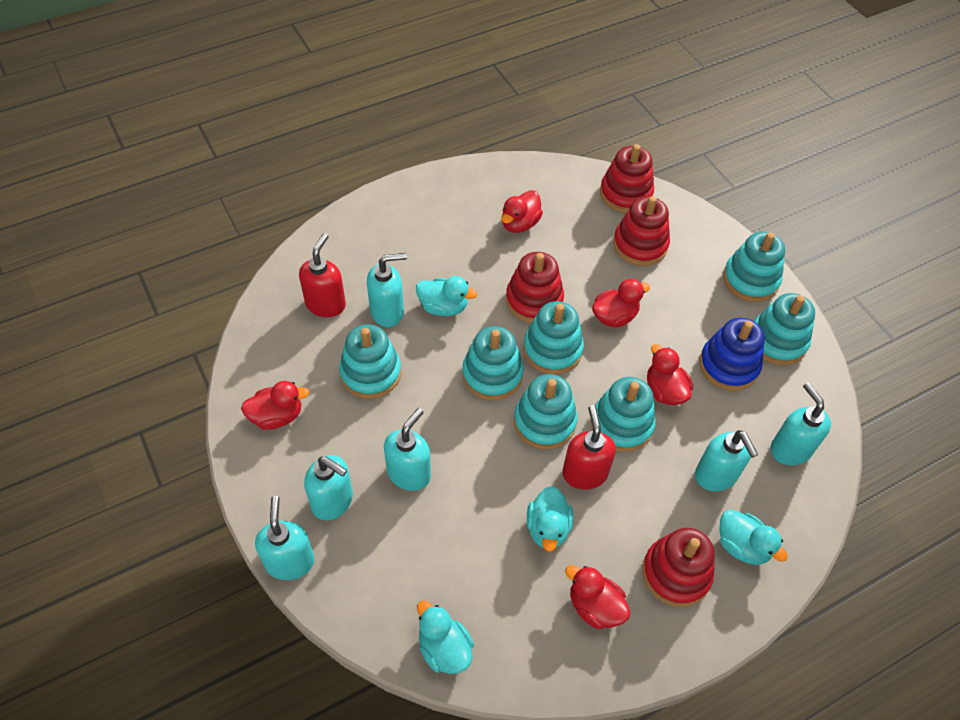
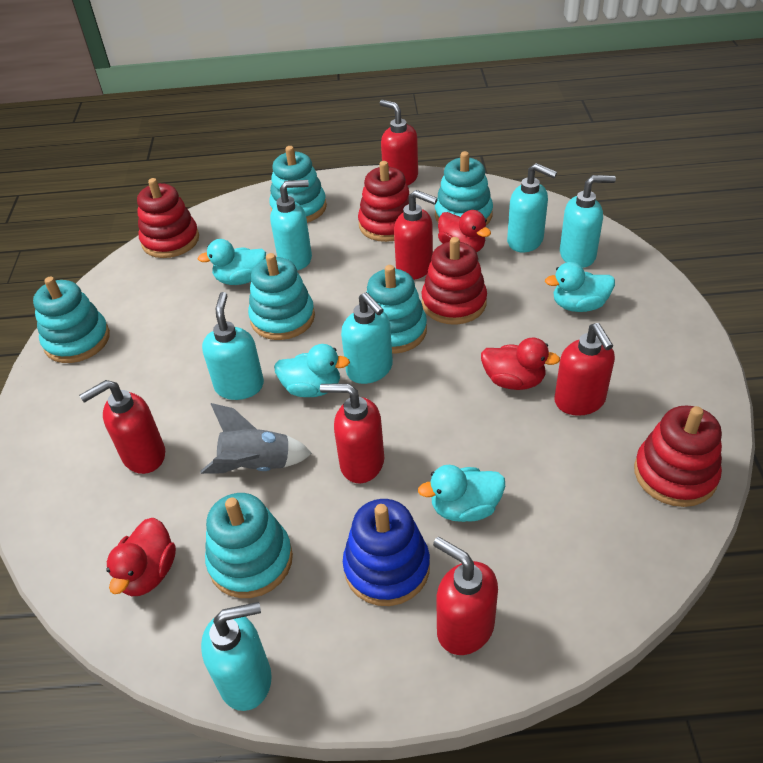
grey rocket: none = 0 -> [200,403,312,474] = 1
red duck: [241,381,309,430] [501,190,543,233] [565,565,631,629] [592,279,650,327] [647,344,693,405] = 5 -> [106,518,176,596] [438,210,491,252] [481,338,560,390] = 3
red soap dispenser: [299,233,346,317] [562,405,616,490] = 2 -> [79,380,165,474] [320,384,384,483] [380,100,418,186] [394,190,438,280] [433,537,498,655] [554,323,615,416] = 6
turquoise stacking toy: [339,324,402,399] [462,326,524,400] [514,374,577,449] [523,301,584,374] [591,377,656,452] [723,232,785,302] [754,293,815,365] = 7 -> [33,277,110,363] [205,493,293,598] [248,253,315,340] [269,146,327,223] [366,265,427,354] [435,151,493,225] = 6

